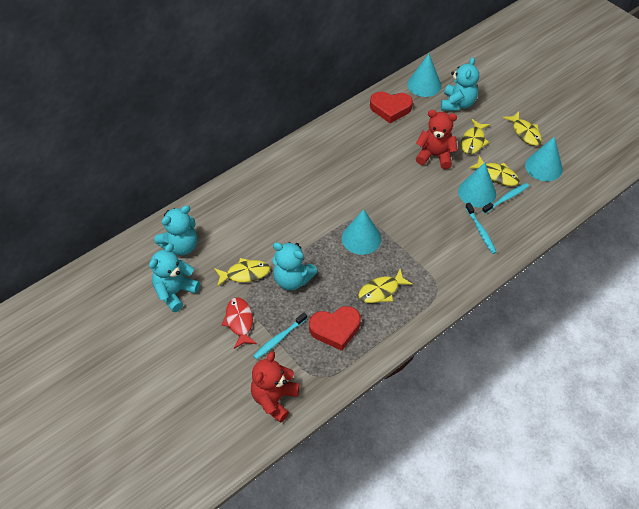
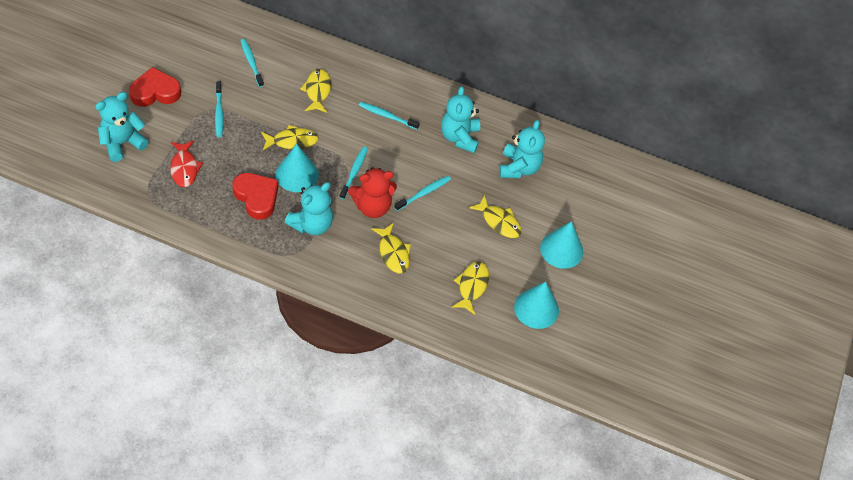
red teddy bear: [251,351,300,423] [416,110,458,169] = 2 -> [348,167,397,218] = 1
turquoise cone: [342,209,381,255] [407,54,441,97] [458,163,496,207] [525,136,563,181] = 4 -> [276,144,319,192] [514,282,559,329] [540,221,583,269] = 3
turquoise toothbrush: [253,312,307,360] [465,203,497,254] [482,183,529,214] = 3 -> [215,81,223,137] [240,39,264,87] [340,146,368,199] [359,102,420,130] [395,176,451,211] = 5

